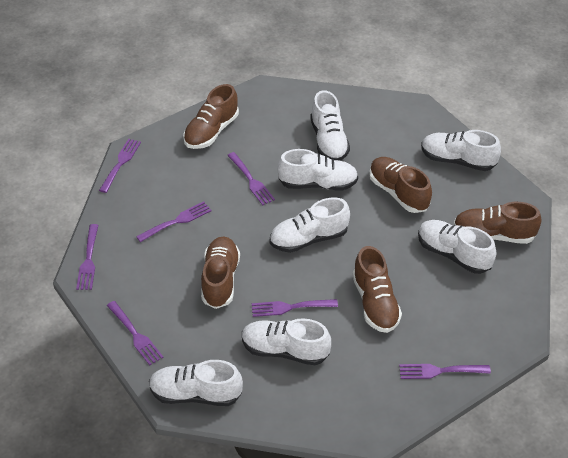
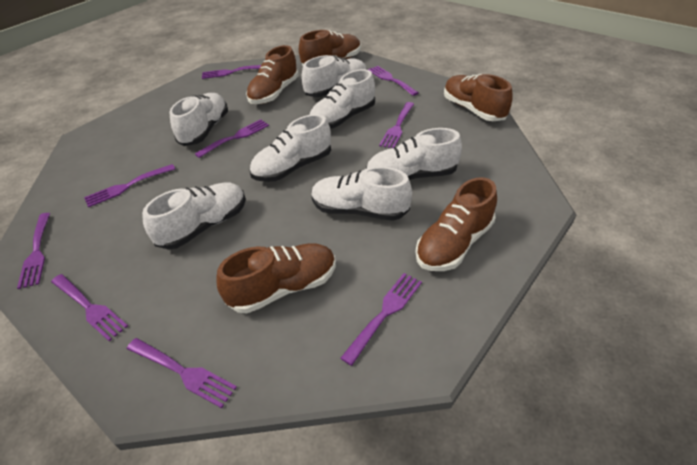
purple fork: [76,224,99,290] [99,139,141,193] [107,301,164,365] [136,201,211,242] [227,152,275,205] [252,299,338,317] [399,364,491,379] = 7 -> [17,213,51,289] [51,274,128,342] [84,164,175,207] [127,338,237,408] [195,119,269,158] [202,65,261,79] [341,273,422,366] [368,66,419,96] [379,102,414,148] = 9

